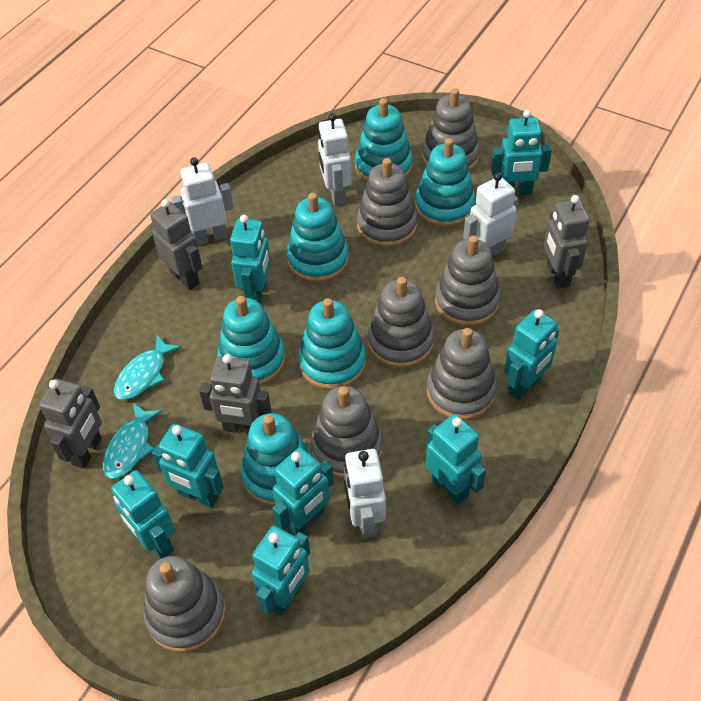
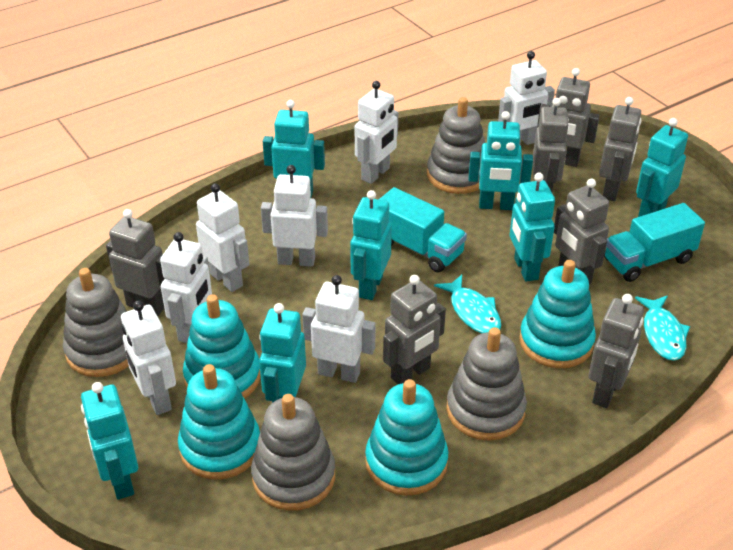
grey robot: [39,379,102,468] [150,199,202,290] [199,354,271,434] [544,195,590,289] = 4 -> [106,209,165,316] [383,275,446,384] [533,98,569,192] [537,68,600,167] [554,178,609,284] [588,294,644,408] [599,97,642,201] = 7
grey stacking toy: [143,556,226,653] [311,386,383,478] [357,158,418,248] [367,277,434,369] [422,88,480,172] [427,328,497,420] [435,235,501,327] = 7 -> [63,268,129,377] [251,394,335,511] [427,97,485,194] [446,327,527,441] = 4
turquoise robot: [111,470,175,559] [152,424,224,508] [230,215,271,303] [252,526,310,616] [272,447,334,536] [426,414,486,505] [491,110,552,196] [504,309,559,400] = 8 -> [81,382,138,499] [259,303,306,403] [263,100,325,198] [350,190,392,300] [468,111,533,210] [510,173,555,282] [636,118,688,217] = 7
turquoise stacking toy: [217,296,286,386] [241,413,312,507] [286,193,349,283] [298,298,366,390] [355,98,413,183] [415,138,475,228] = 6 -> [178,364,260,480] [183,294,261,398] [365,379,448,496] [519,260,596,368] = 4
turquoise truck: none = 0 -> [379,187,467,272] [604,203,705,282] = 2
white robot: [171,158,234,245] [318,113,352,206] [344,449,386,538] [463,172,518,255] = 4 -> [121,300,176,415] [160,232,212,343] [196,183,249,292] [261,165,328,267] [302,275,375,383] [355,81,398,184] [498,51,555,145] = 7

